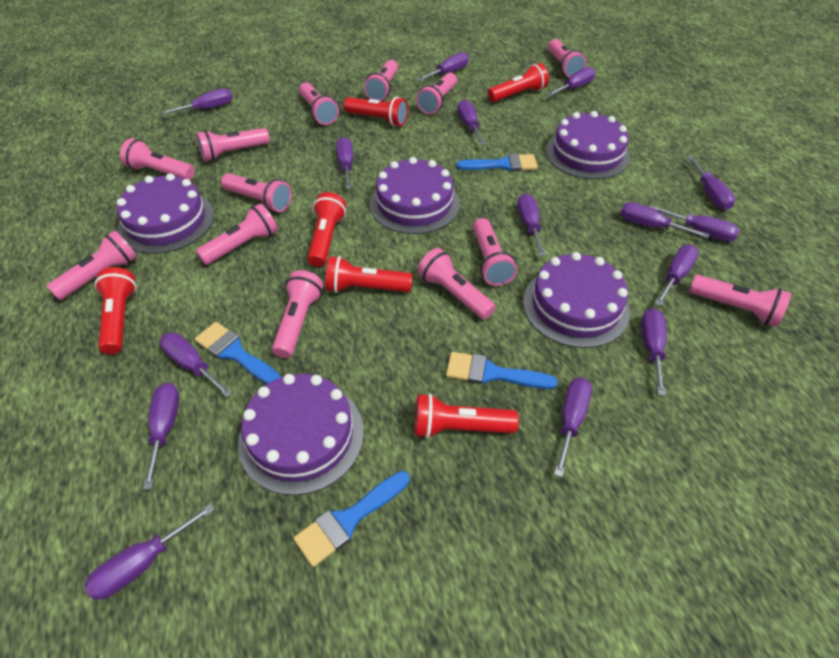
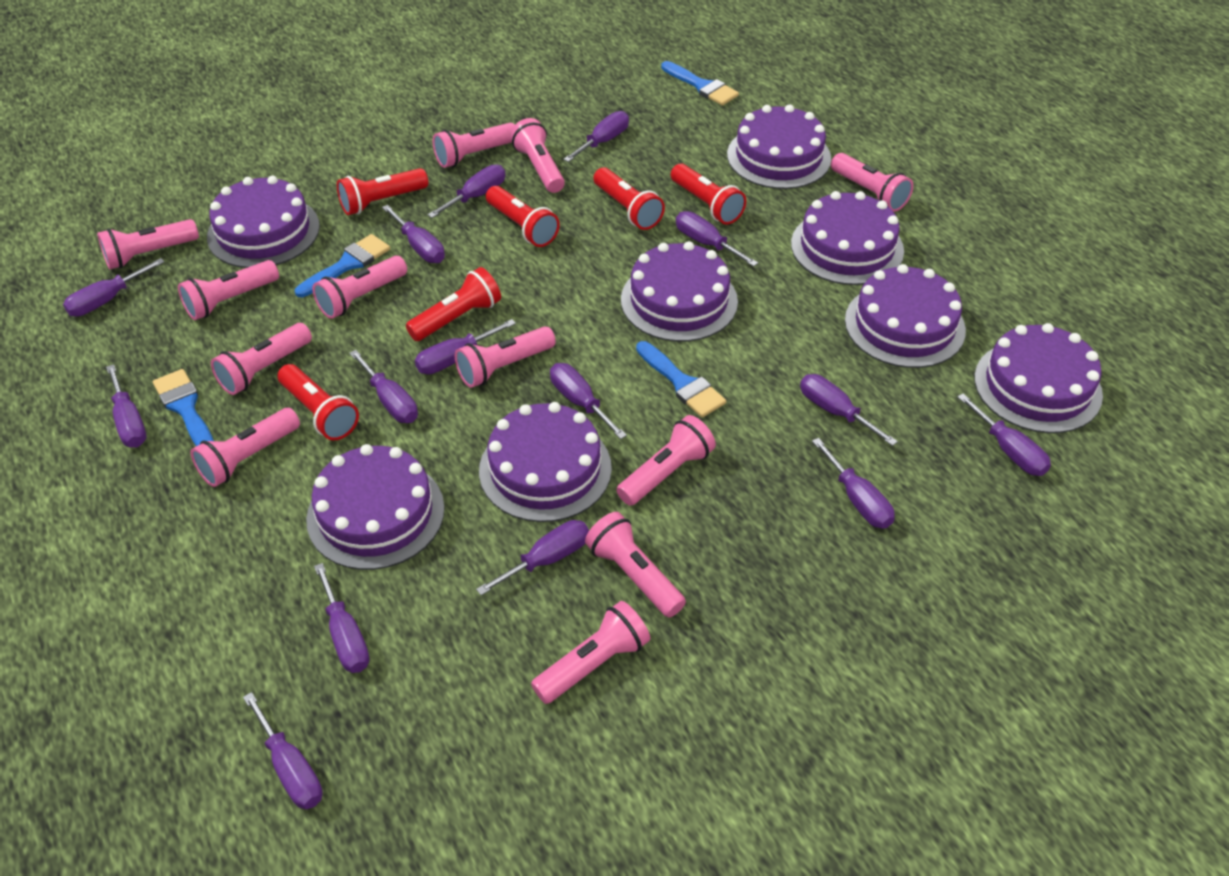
pink flashlight: [47,231,137,300] [120,138,195,180] [196,128,270,161] [196,203,278,265] [221,173,292,212] [272,270,323,358] [299,82,339,125] [364,60,398,101] [416,73,457,114] [418,248,496,320] [473,218,517,286] [548,39,586,78] [689,275,791,327] = 13 -> [97,219,199,269] [178,260,279,320] [190,408,300,487] [211,323,312,395] [312,256,407,319] [433,123,515,168] [455,326,556,388] [510,118,565,193] [531,601,650,704] [585,512,686,618] [616,415,716,506] [831,153,913,212] = 12
purple cake: [116,173,214,254] [238,374,364,495] [370,157,460,234] [523,252,630,348] [546,111,630,179] = 5 -> [207,176,320,268] [306,444,445,570] [479,402,612,522] [621,241,738,342] [727,104,831,189] [791,191,904,285] [845,264,966,368] [974,323,1103,433] = 8

